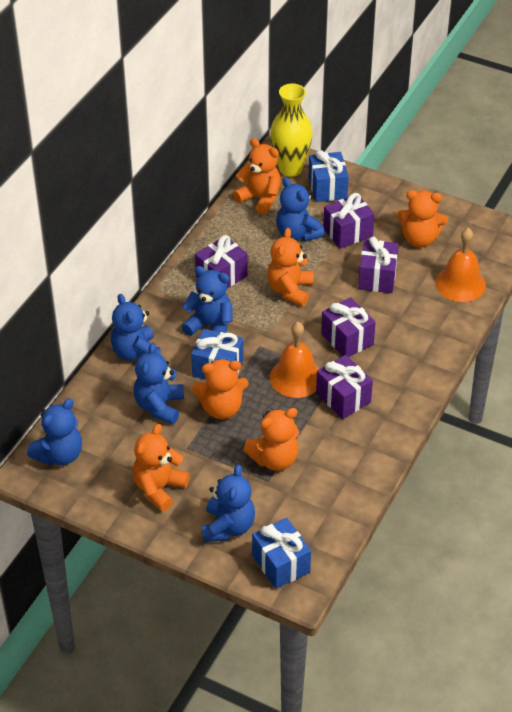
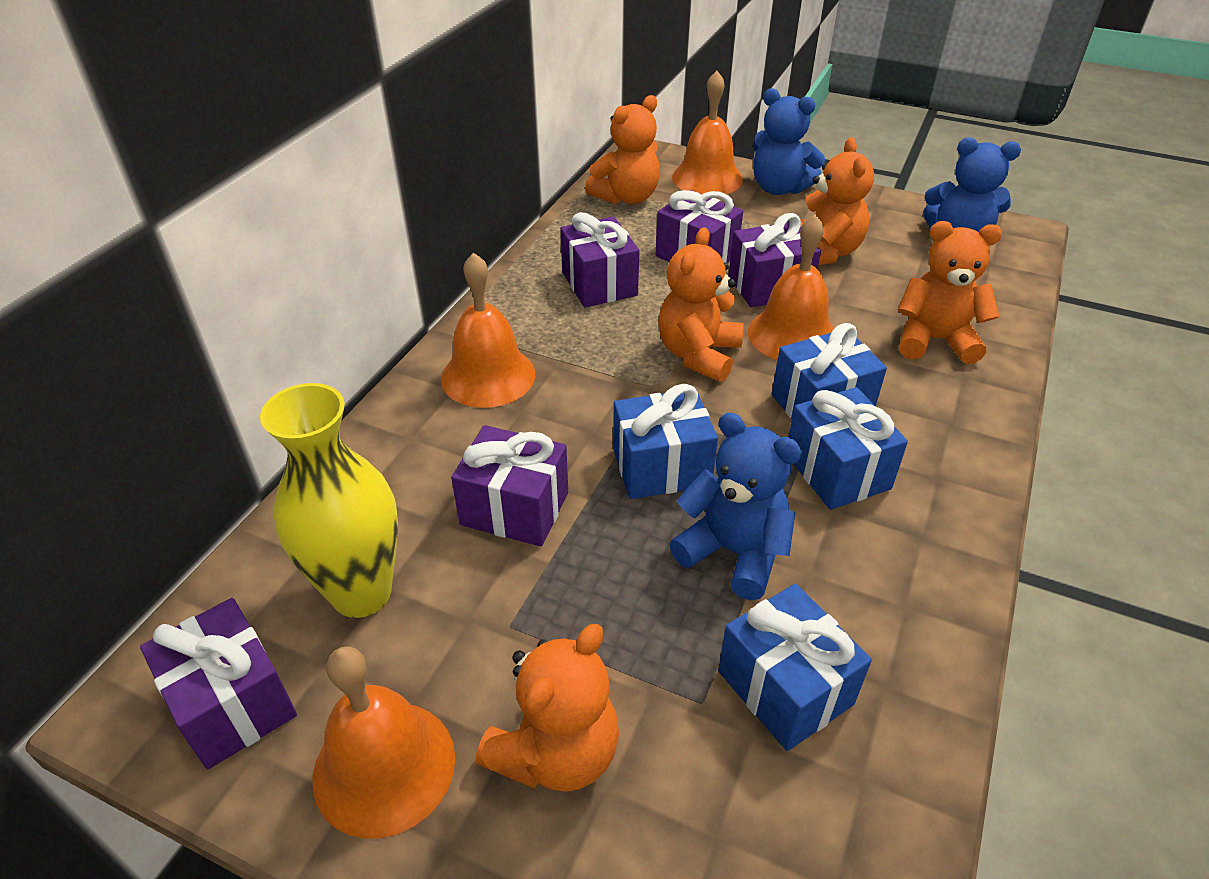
blue gift: [191,329,243,379] [252,518,311,589] [309,150,349,202] = 3 -> [613,384,718,499] [718,584,872,751] [772,323,887,418] [788,387,908,510] = 4
blue teddy bear: [27,398,82,465] [111,294,161,361] [133,343,184,425] [182,266,233,336] [202,465,255,542] [276,177,325,242] = 6 -> [669,413,802,600] [753,88,825,195] [923,137,1021,232] = 3
orange bell: [270,322,319,398] [435,228,486,302] = 2 -> [313,646,455,839] [441,252,535,408] [672,71,743,194] [748,214,834,360] = 4
orange teddy bear: [132,424,190,511] [192,359,249,419] [233,138,281,215] [243,408,299,471] [267,228,313,306] [397,190,448,247] = 6 -> [476,624,619,792] [585,95,660,204] [658,227,743,382] [800,137,874,265] [898,221,1002,364] = 5

